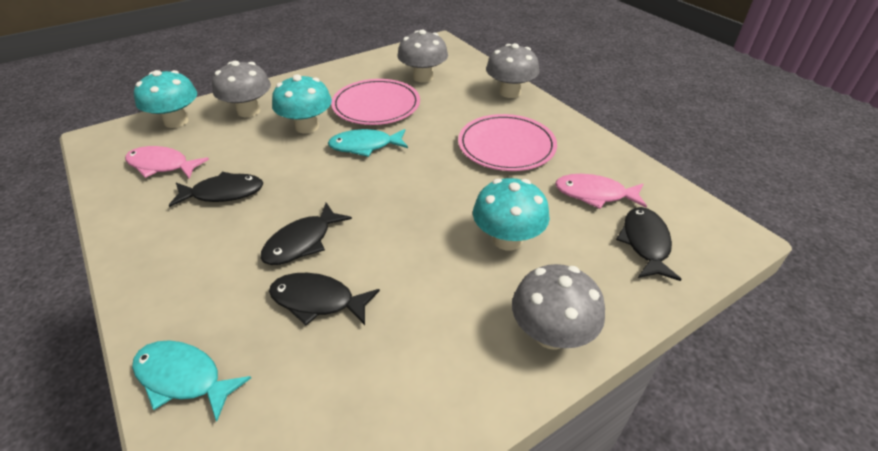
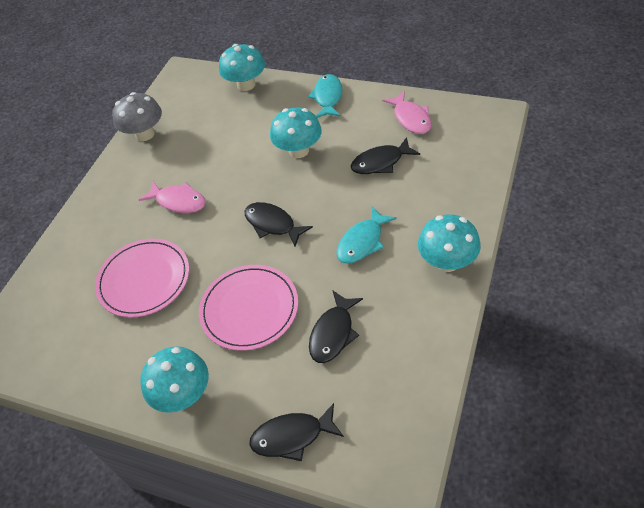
grey mushroom: [212,61,271,117] [397,30,448,83] [486,43,539,98] [512,264,605,349] = 4 -> [112,92,162,141] = 1
turquoise mushroom: [134,70,197,128] [272,74,332,133] [473,178,550,251] = 3 -> [140,346,209,413] [219,44,265,91] [270,108,322,158] [418,214,481,272] = 4

